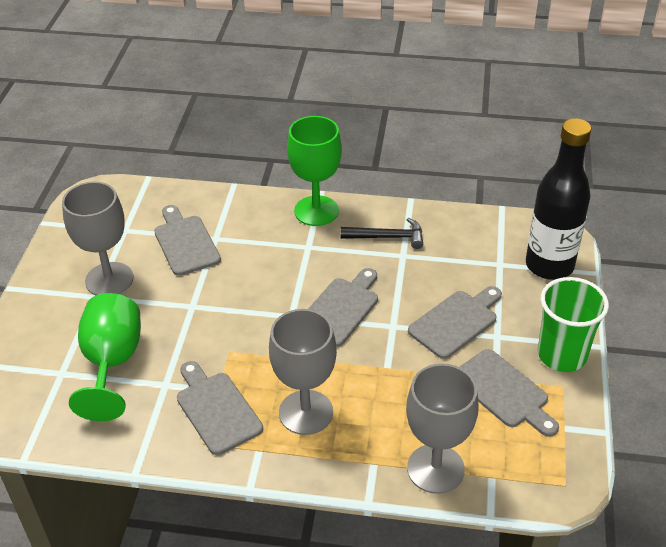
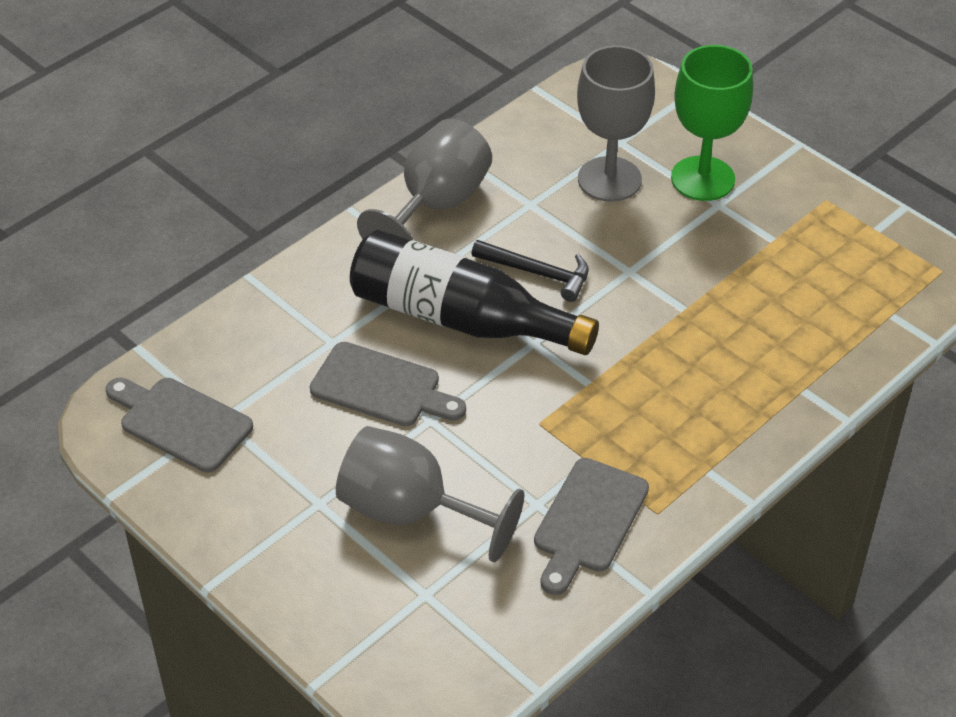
green cup: [538,277,609,372] = 1 -> none = 0
green goblet: [69,293,141,421] [287,116,342,226] = 2 -> [671,45,753,201] = 1
grey cutting board: [154,205,221,276] [177,361,263,455] [308,268,378,347] [408,286,502,359] [460,349,559,437] = 5 -> [106,378,253,473] [310,342,466,426] [534,458,649,595] = 3

